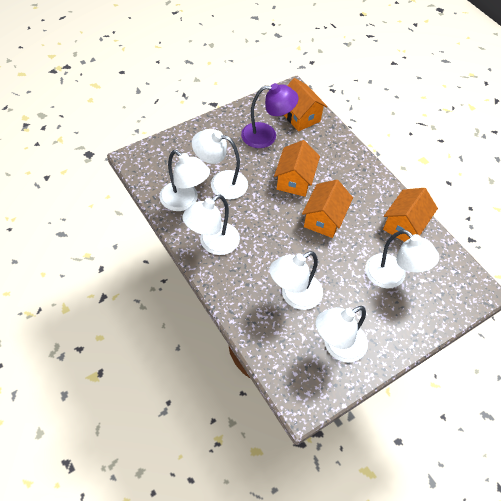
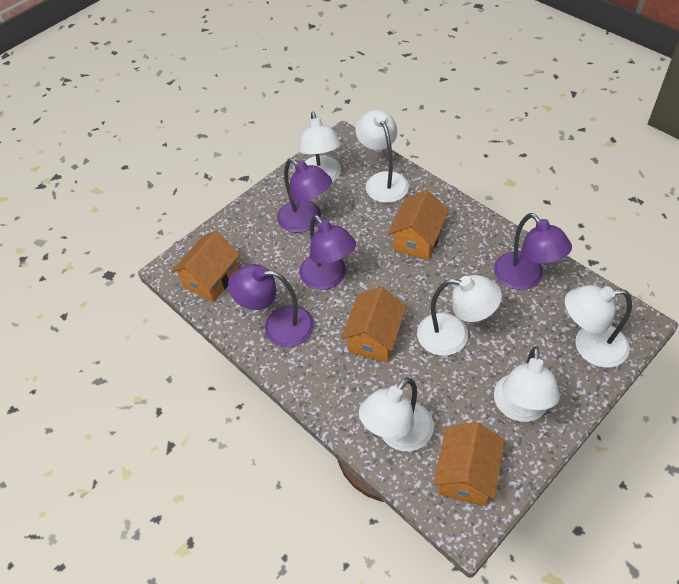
purple lamp: [241,83,299,148] = 1 -> [228,264,314,347] [277,158,332,233] [299,215,356,290] [494,213,572,290] = 4

